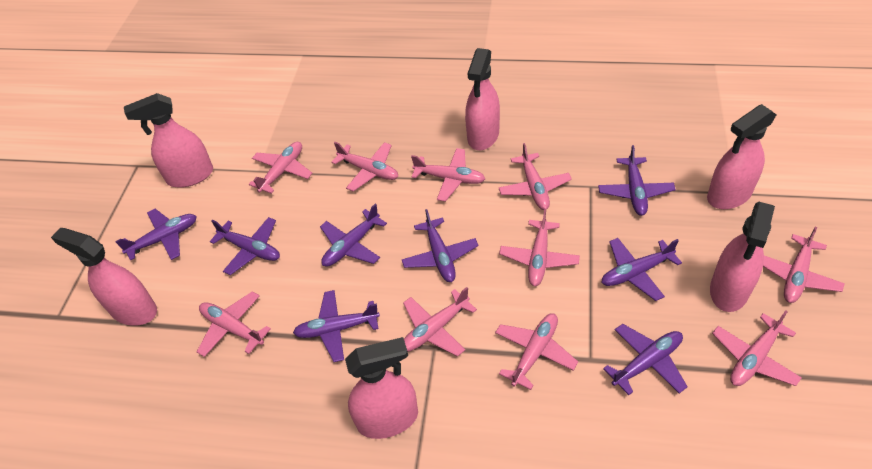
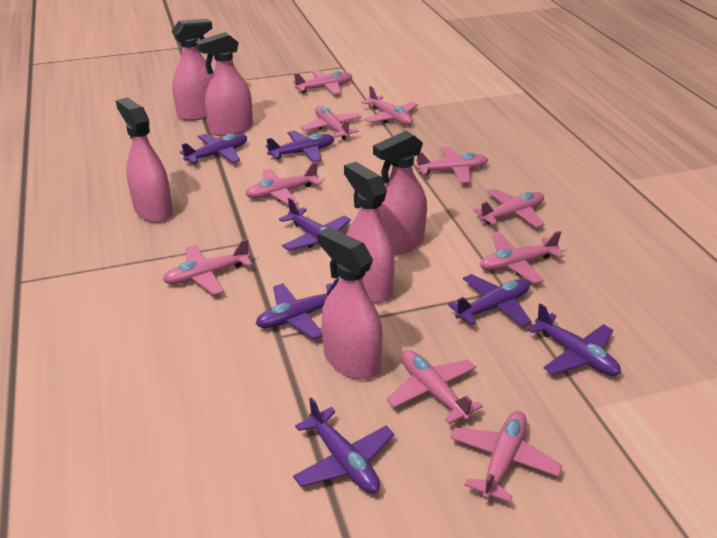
purple plane: [115,209,197,260] [210,217,280,275] [293,290,380,362] [320,204,387,267] [402,209,479,282] [598,145,676,216] [601,238,682,301] [603,324,688,395] = 8 -> [180,134,247,164] [256,277,340,340] [266,130,335,162] [279,198,351,251] [293,397,394,493] [448,274,532,327] [528,304,621,376] = 7

